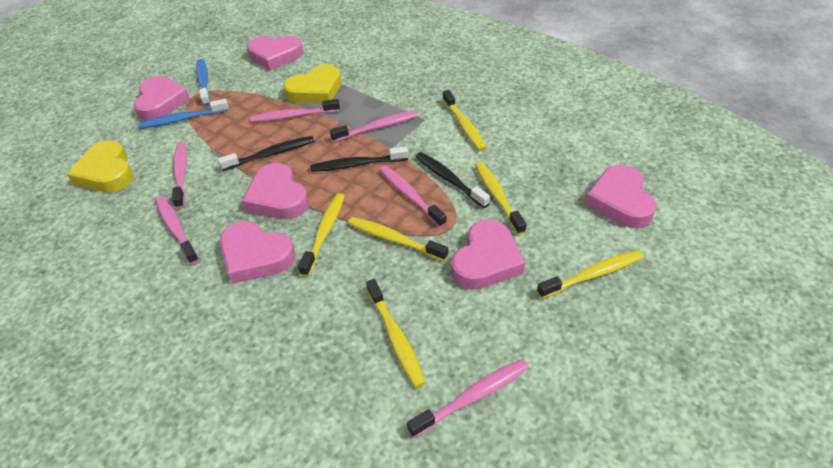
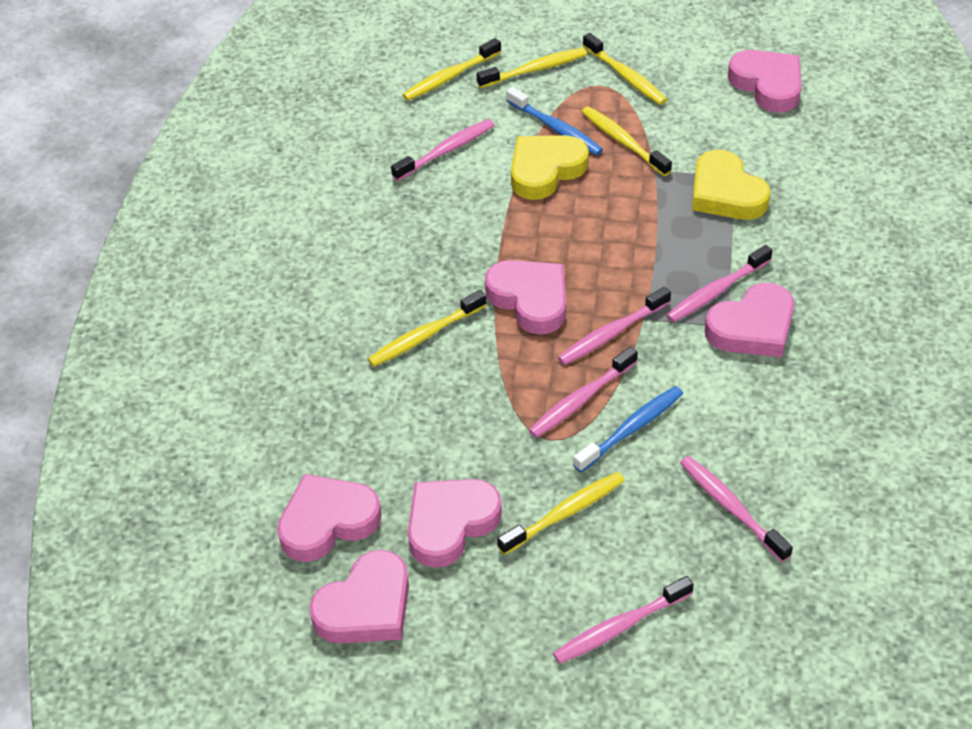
black toothbrush: [218,136,315,171] [310,147,408,172] [415,152,490,208] = 3 -> none = 0

